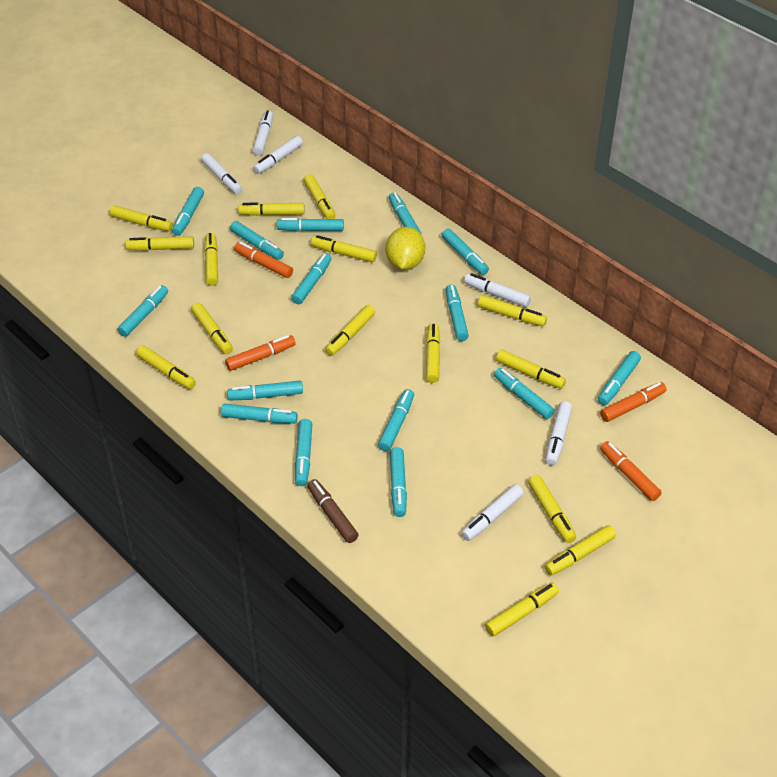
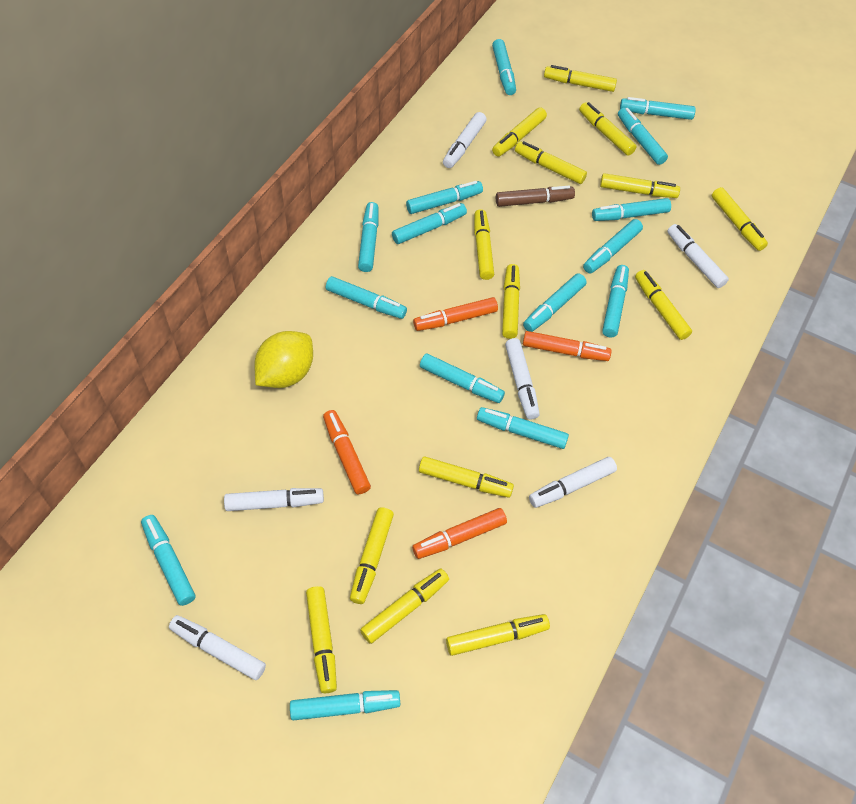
yellow marker: [110,205,173,231] [125,236,194,251] [136,345,196,389] [191,303,233,354] [204,233,218,286] [238,203,305,216] [303,174,336,219] [311,235,377,263] [325,305,375,356] [426,323,440,383] [478,295,547,326] [485,582,559,637] [496,350,566,389] [528,475,576,543] [545,525,616,575] = 15 -> [306,586,337,693] [350,507,394,604] [360,568,449,644] [419,456,514,498] [446,614,550,656] [474,209,494,280] [492,107,547,157] [502,264,520,339] [515,141,587,184] [544,65,617,92] [579,102,637,156] [600,173,680,198] [635,270,692,340] [712,187,768,251] = 14

